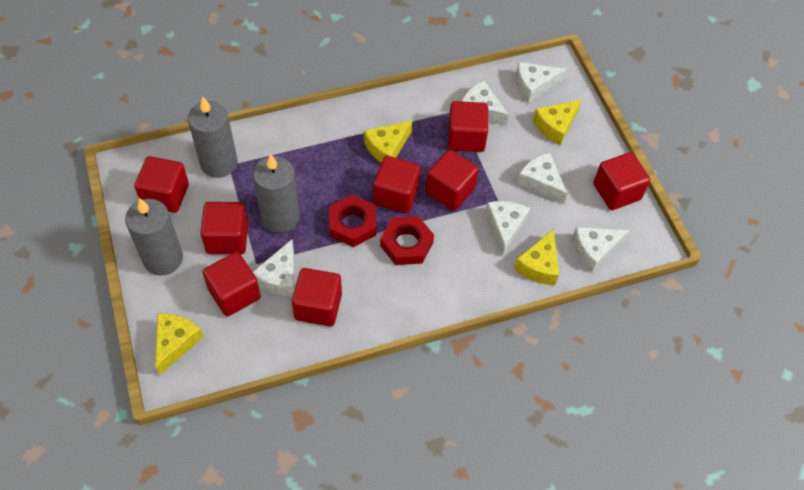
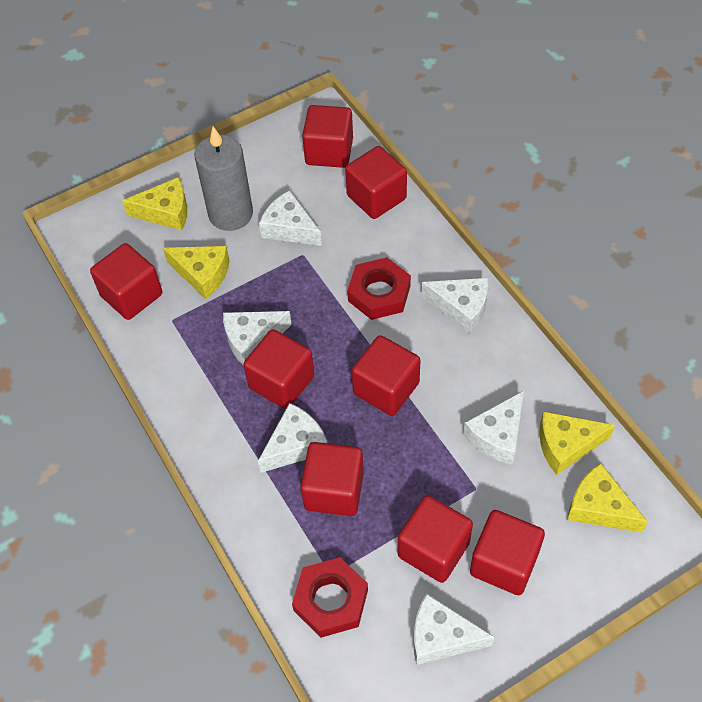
grey candle: [125,198,183,276] [188,97,238,178] [253,154,300,233] = 3 -> [195,126,253,231] = 1

